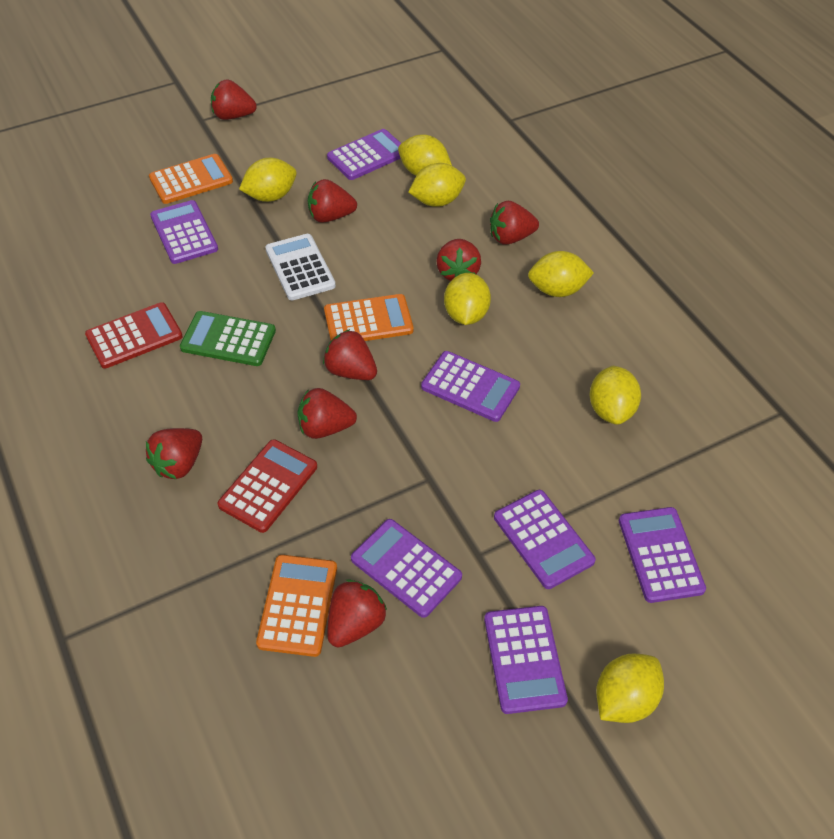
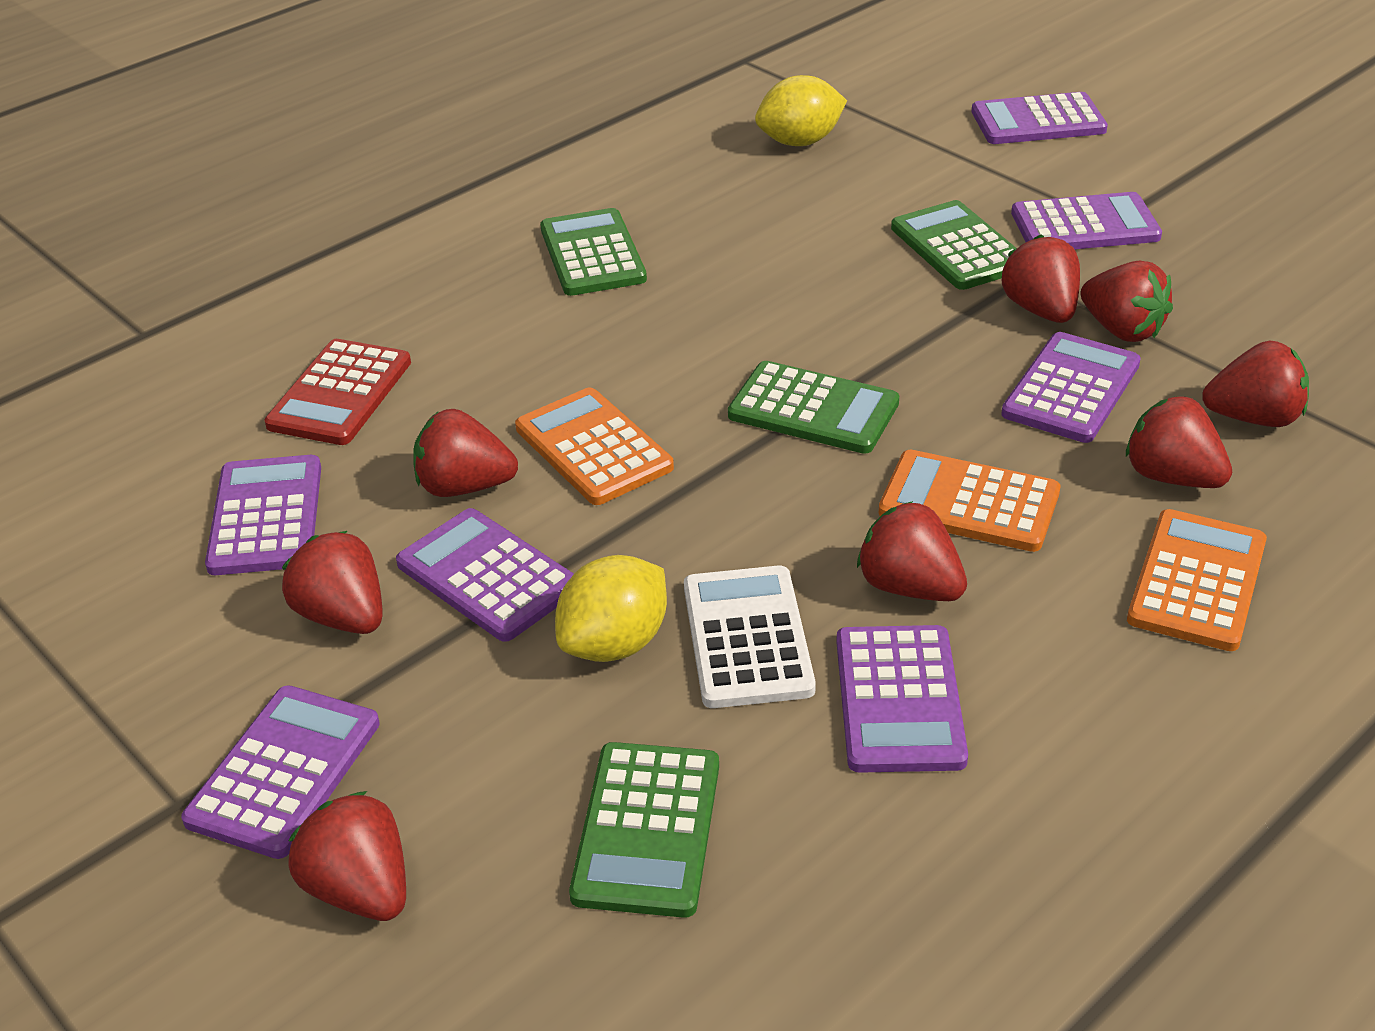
green calculator: [180,311,276,366] = 1 -> [540,208,647,296] [569,742,719,918] [728,361,899,454] [891,200,1016,290] = 4
red calculator: [85,302,183,368] [217,439,317,533] = 2 -> [264,339,411,445] = 1
yellow lemon: [239,158,297,202] [398,134,452,176] [408,163,466,207] [444,273,491,325] [528,251,594,297] [590,366,641,425] [596,654,664,723] = 7 -> [555,555,667,662] [755,75,847,146] = 2

